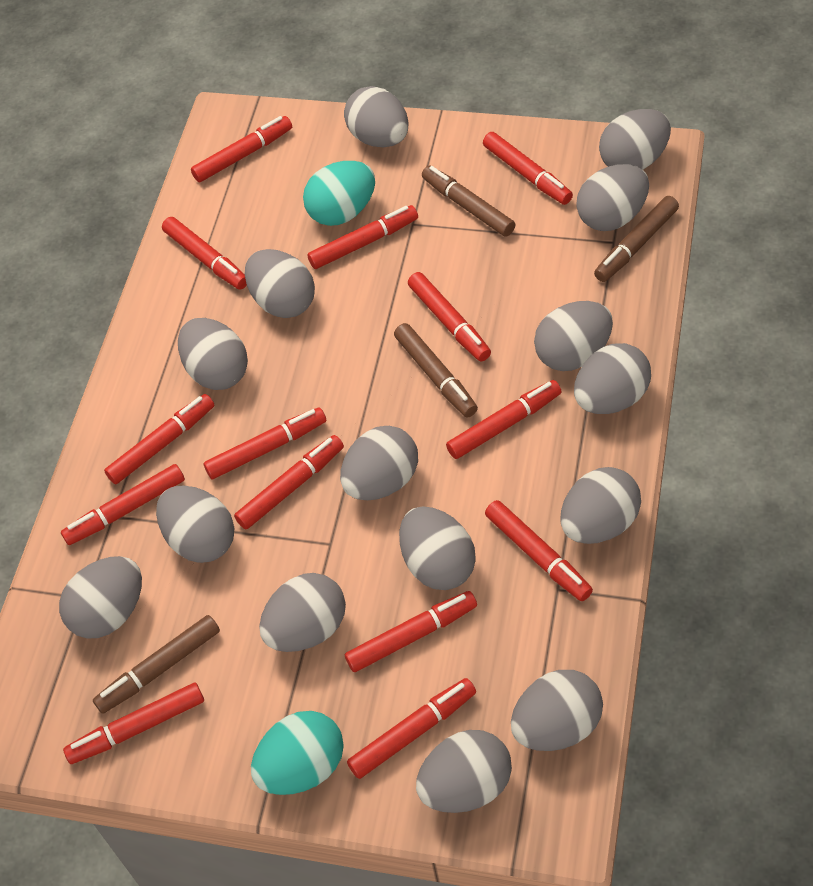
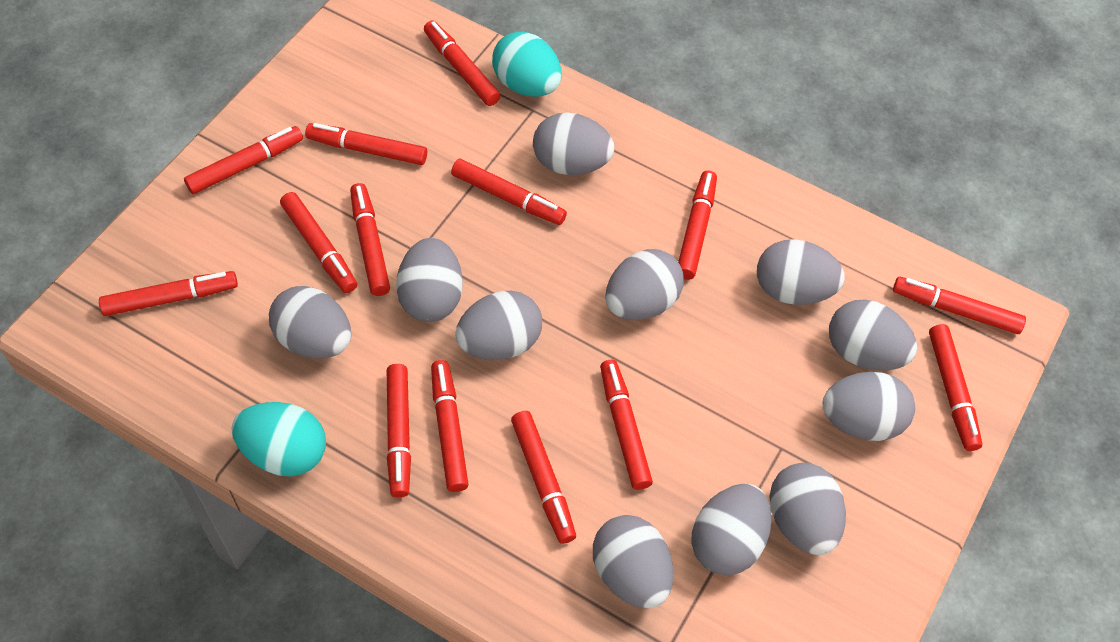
brown marker: [93,615,220,714] [394,323,478,417] [422,165,515,237] [594,196,679,282] = 4 -> none = 0
grey egg: [59,556,142,639] [156,486,234,563] [178,318,248,390] [245,249,315,318] [259,573,346,652] [340,426,418,500] [344,86,409,148] [399,506,476,590] [416,730,512,813] [511,670,603,751] [534,301,613,371] [561,467,641,544] [574,343,651,414] [576,164,649,231] [599,109,671,170] = 15 -> [269,286,351,359] [396,238,463,322] [455,291,542,360] [533,112,614,175] [593,515,673,608] [605,249,683,320] [691,484,772,575] [757,239,845,305] [769,463,846,555] [822,372,915,441] [829,300,917,371] = 11

